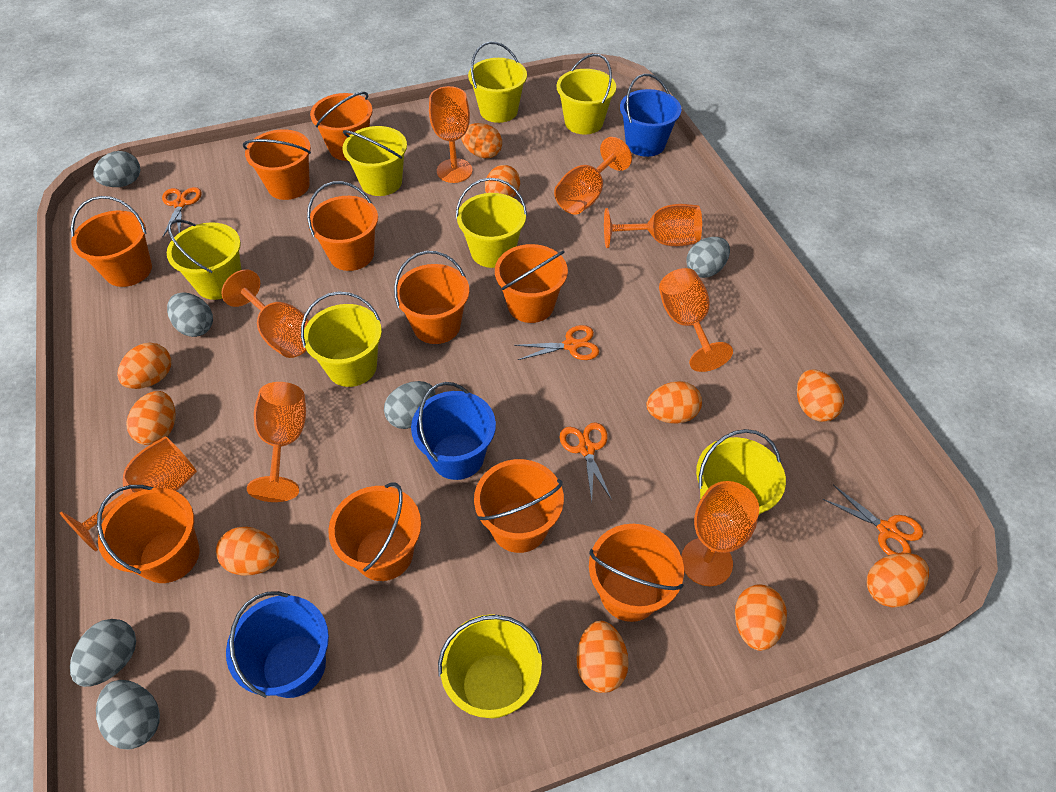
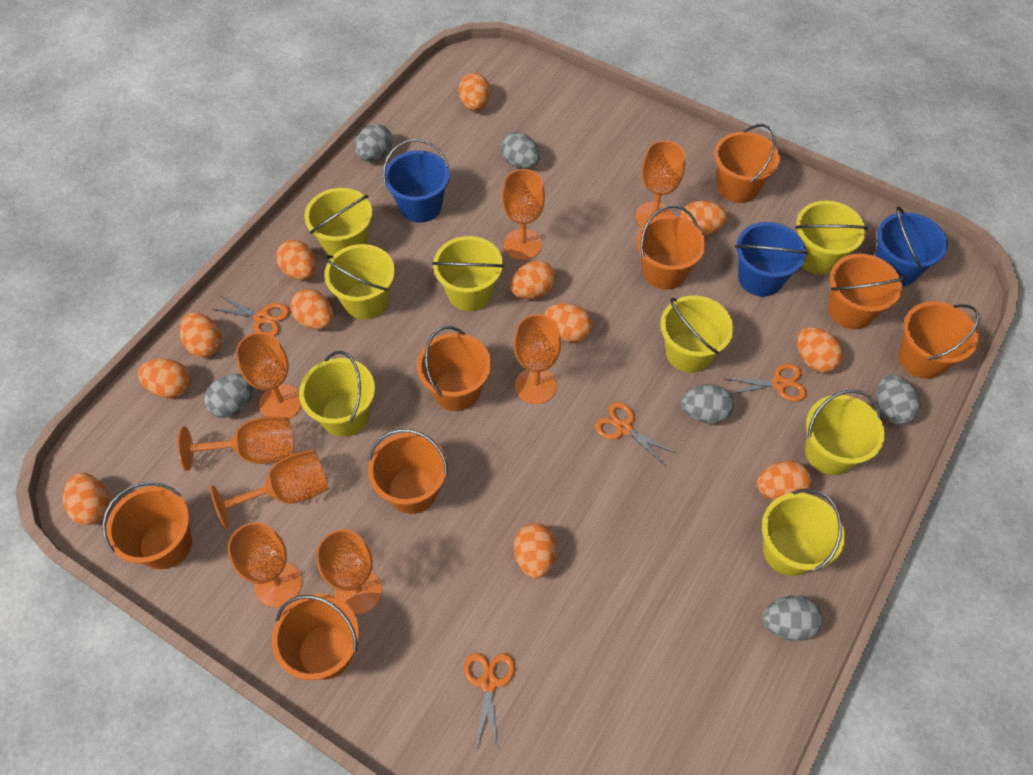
orange bucket: [71,196,152,287] [97,485,199,583] [243,130,311,200] [307,181,378,271] [310,92,373,161] [328,482,421,581] [394,251,469,344] [474,459,564,553] [495,244,568,323] [589,524,684,622] = 10 -> [102,482,192,569] [272,594,359,680] [368,429,448,514] [417,326,491,411] [637,205,706,290] [714,124,780,203] [828,254,905,329] [899,301,980,379] = 8
orange egg: [117,343,171,389] [126,391,176,445] [216,527,279,576] [461,123,502,159] [485,165,520,197] [576,621,629,693] [646,381,702,424] [735,585,787,651] [797,370,844,422] [867,553,929,608] = 10 -> [63,473,110,525] [138,359,191,398] [180,312,222,358] [276,240,316,280] [290,289,334,330] [458,73,490,111] [510,261,556,299] [514,523,556,579] [544,303,592,343] [680,201,727,236] [757,461,811,500] [797,327,843,373] = 12

